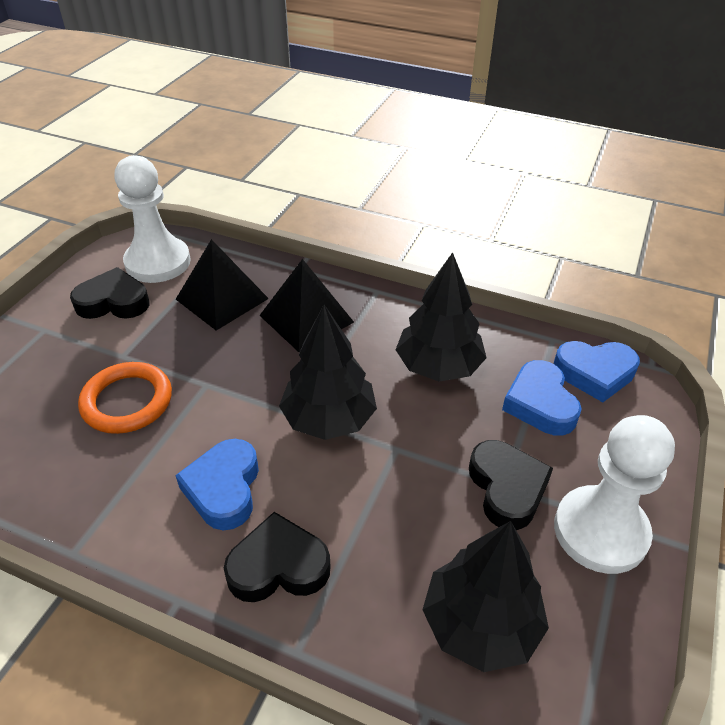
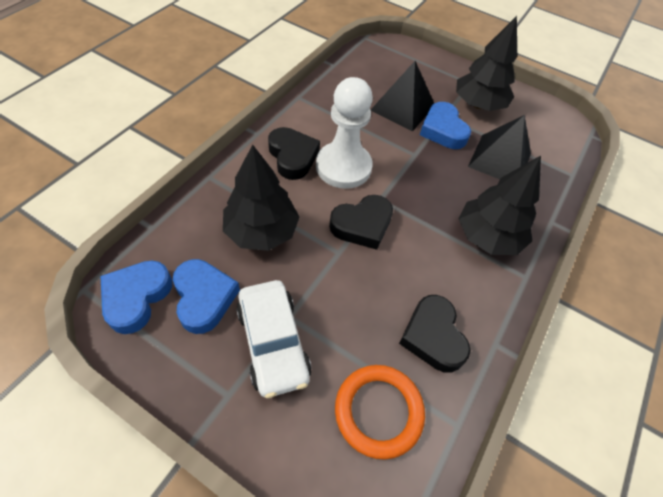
white car: none = 0 -> [236,280,312,398] = 1
white pawn: [114,155,191,283] [554,415,675,574] = 2 -> [316,77,373,189] = 1

